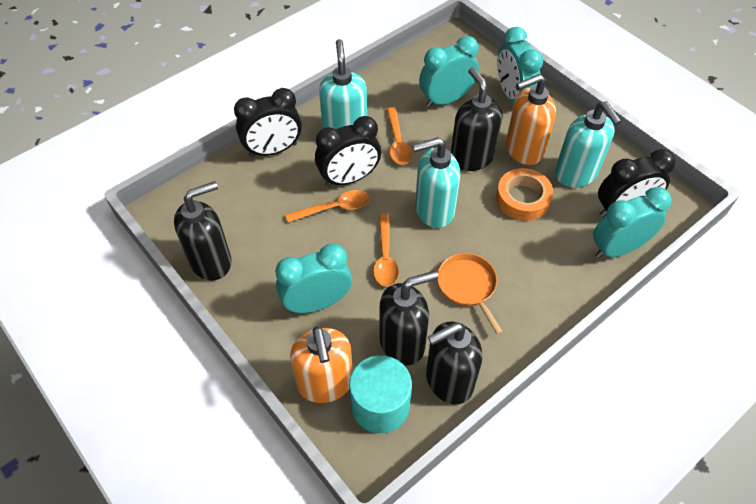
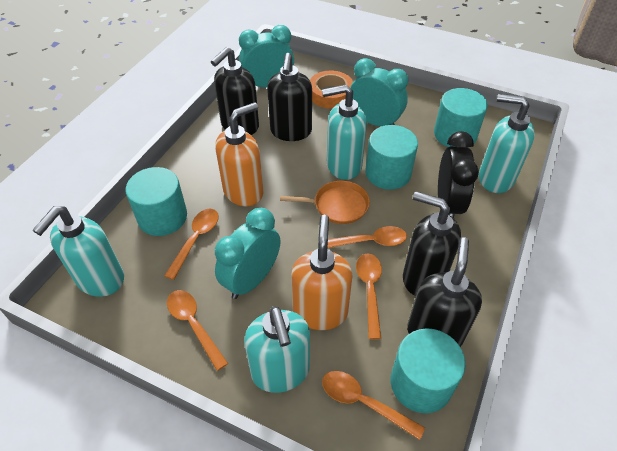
black clock: [234,88,302,157] [315,116,381,187] [598,149,676,217] = 3 -> [438,131,479,218] = 1
orange spoon: [285,190,370,223] [373,213,399,287] [387,107,412,165] = 3 -> [164,209,219,280] [167,290,228,371] [322,371,425,440] [328,226,407,248] [356,253,382,339] = 5
turquoise clock: [275,243,352,313] [419,36,479,108] [497,27,543,103] [593,187,672,258] = 4 -> [215,208,280,299] [239,25,294,88] [350,58,408,126] = 3
turquoise cylinder: [349,355,412,433] = 1 -> [126,167,187,236] [365,125,418,190] [391,328,466,413] [434,88,488,148] = 4
turquoise soap dispenser: [319,39,367,129] [413,137,460,228] [555,101,622,187] = 3 -> [33,206,124,297] [244,306,310,393] [322,85,367,180] [479,94,535,193] = 4

